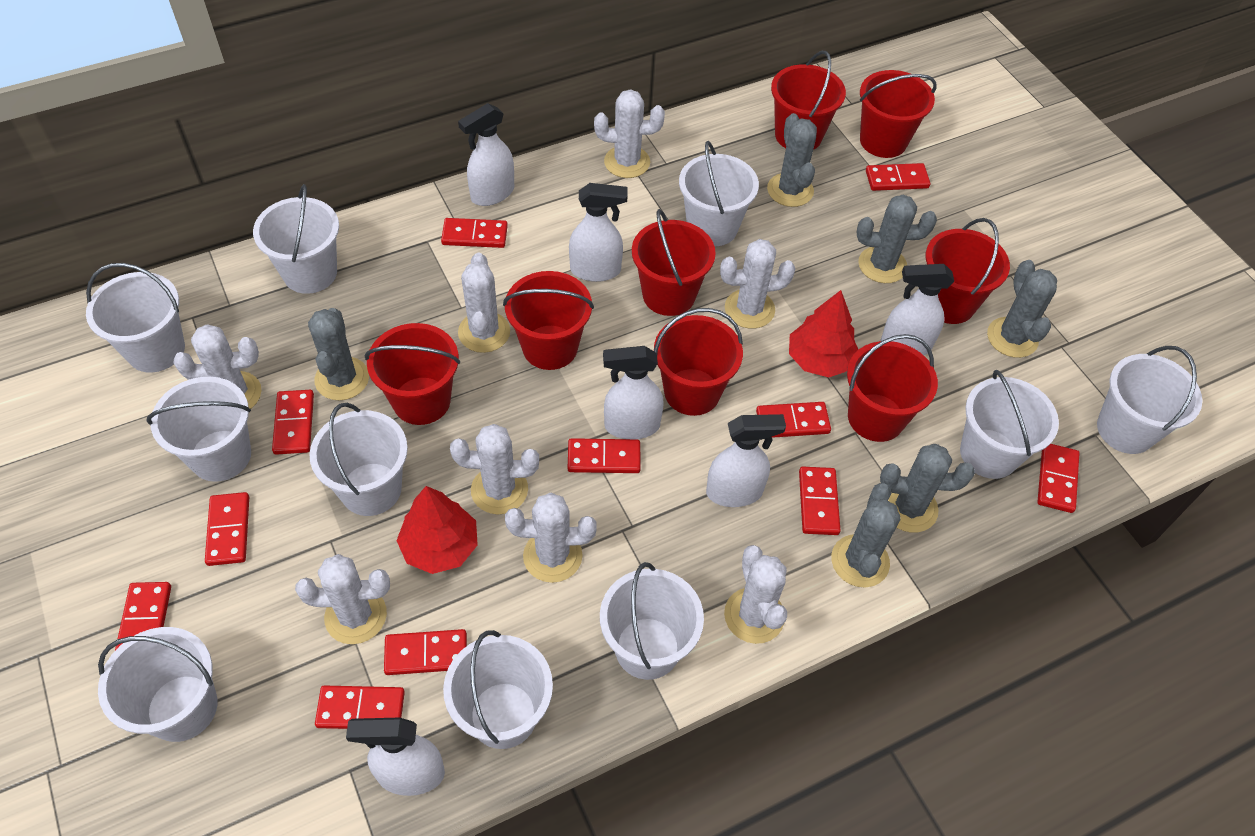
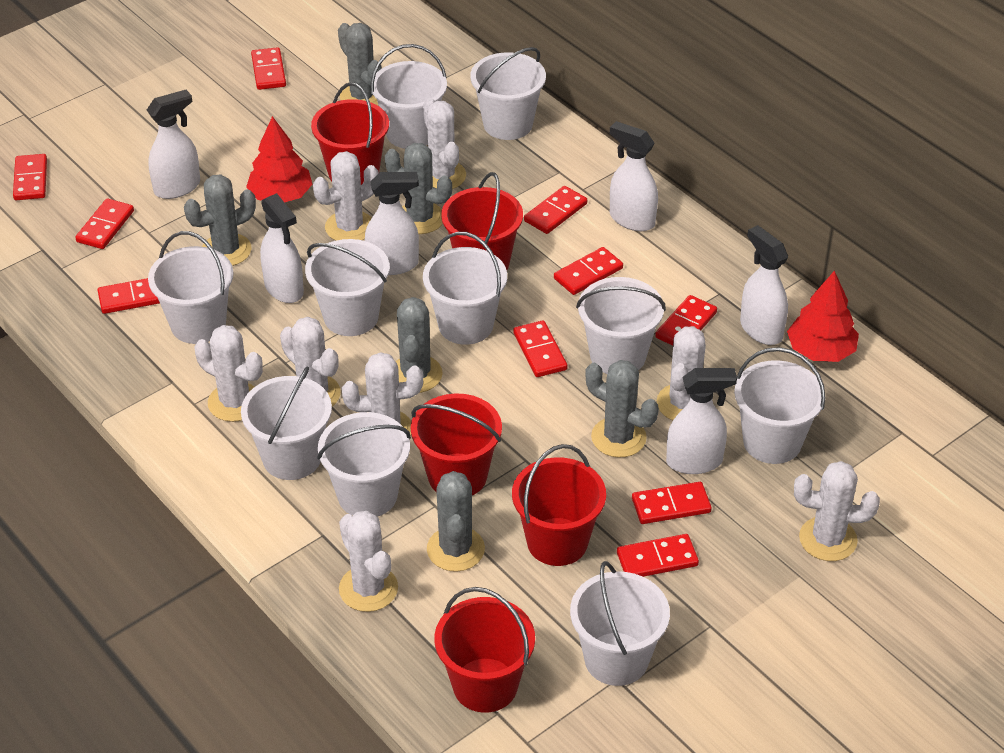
red bucket: [365,323,460,425] [503,271,594,370] [632,209,716,316] [654,308,743,416] [771,51,846,150] [847,334,938,442] [860,70,936,158] [926,218,1010,324] = 8 -> [311,82,389,185] [411,393,502,495] [435,587,535,713] [441,172,523,270] [512,444,606,566] = 5
red domino: [115,582,171,650] [205,492,249,566] [272,390,314,455] [315,685,405,729] [384,629,467,675] [441,218,508,248] [568,438,641,473] [756,402,831,438] [799,467,841,535] [866,163,930,191] [1037,444,1079,513] = 11 -> [13,154,47,200] [75,198,134,249] [98,278,160,314] [251,47,286,90] [513,320,567,377] [524,186,587,234] [554,247,623,295] [617,534,699,577] [632,482,712,524] [655,295,717,346] = 10

